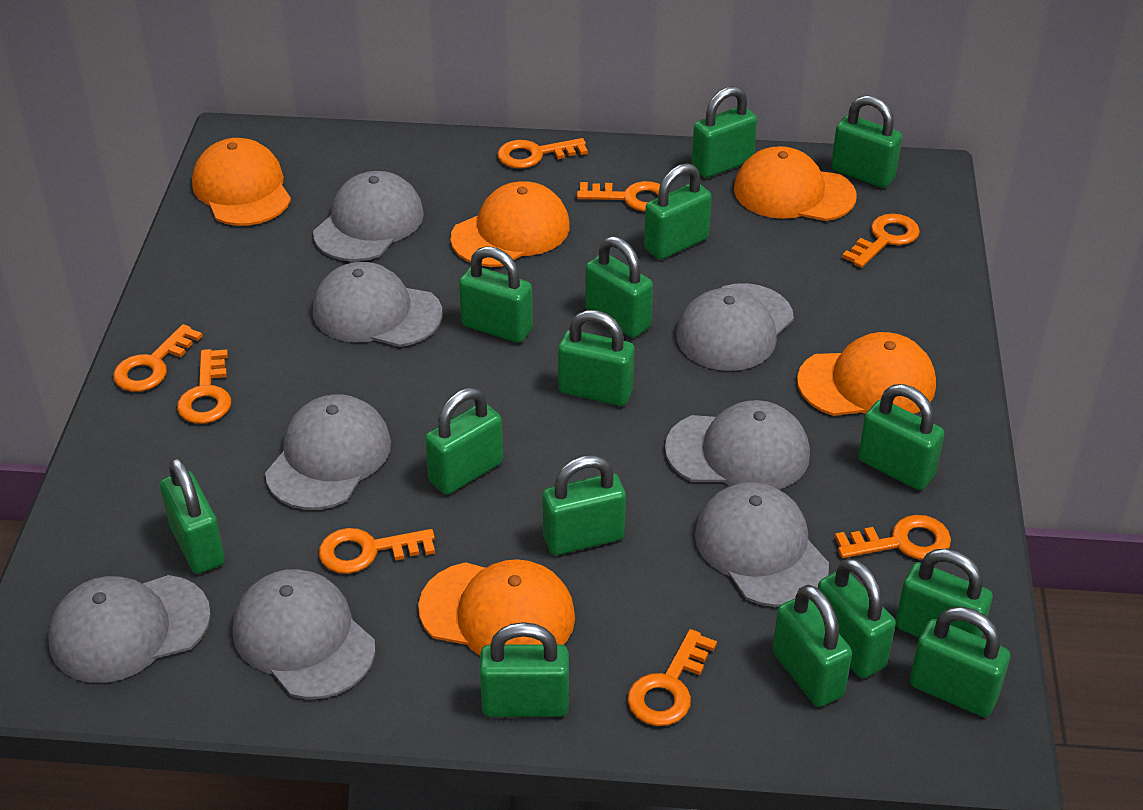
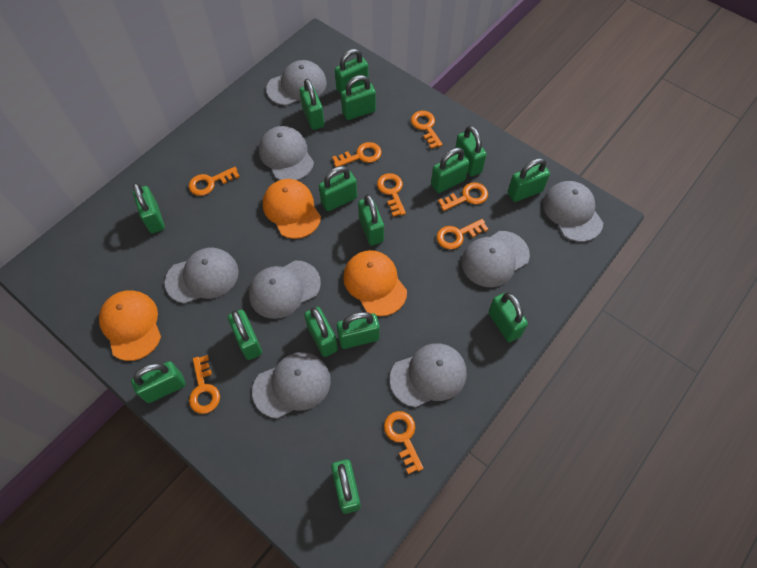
orange cap: [192,138,291,226] [418,559,575,655] [450,181,570,267] [734,146,857,221] [797,332,936,416] = 5 -> [99,290,161,361] [263,179,321,239] [343,250,407,316] = 3

